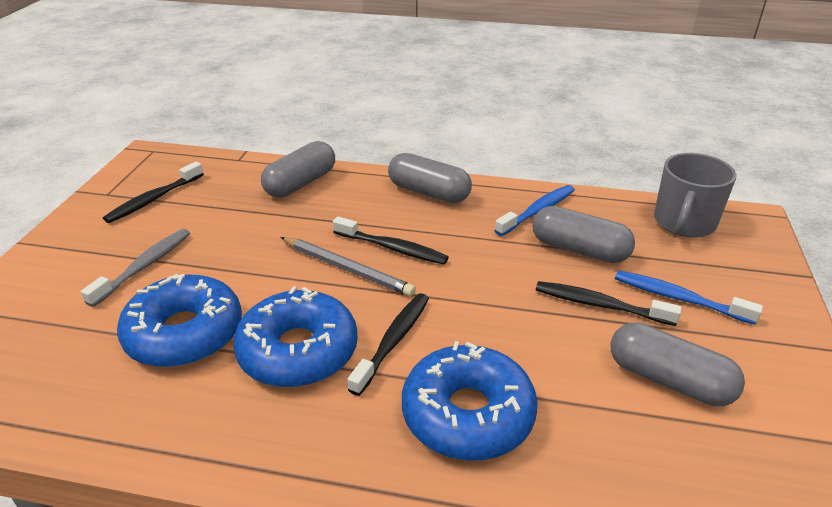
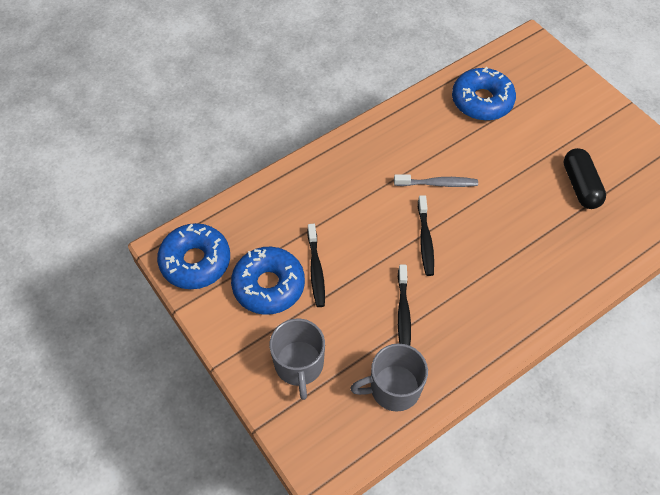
black capsule: none = 0 -> [563,148,606,209] = 1
black toothbrush: [103,162,204,223] [333,216,449,264] [348,293,429,396] [536,281,682,326] = 4 -> [307,224,325,307] [398,265,411,346] [418,195,434,276] = 3
blue toothbrush: [494,185,575,236] [615,270,763,325] = 2 -> none = 0
grey capsule: [261,141,335,198] [388,153,472,203] [532,206,635,263] [610,322,745,406] = 4 -> none = 0
grey mug: [654,153,736,238] = 1 -> [269,319,325,400] [350,343,428,412] = 2
grey pencil: [280,237,416,297] = 1 -> none = 0

